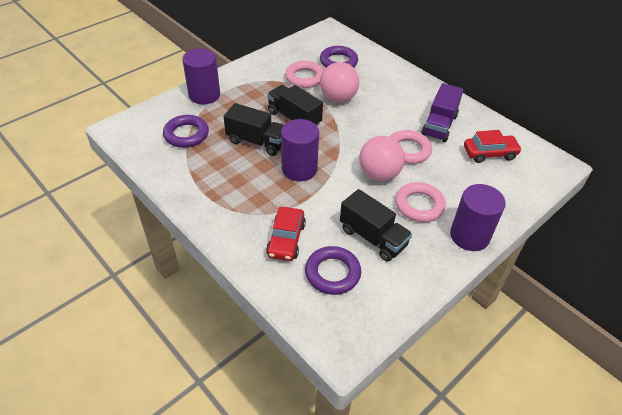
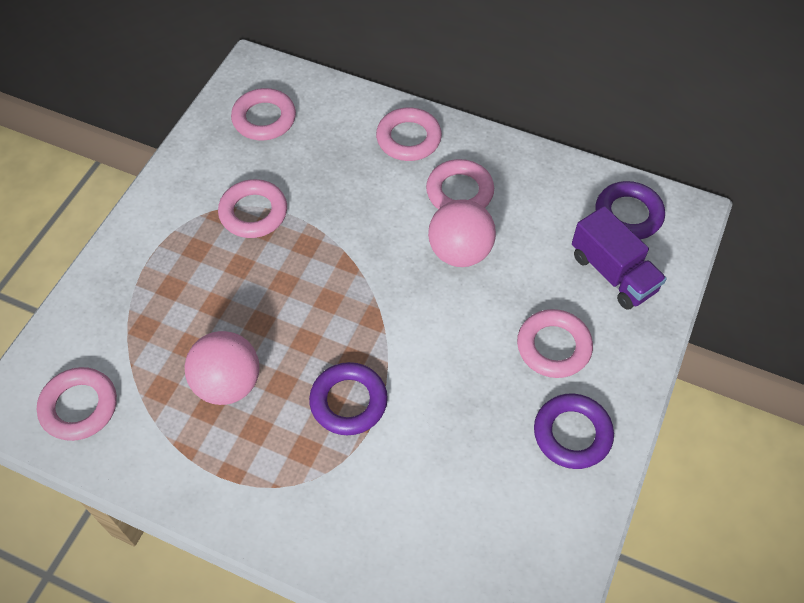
black truck: [223,103,284,156] [267,85,323,126] [340,189,412,262] = 3 -> none = 0
pink ring: [285,61,324,88] [390,130,432,164] [395,182,446,222] = 3 -> [37,367,117,441] [218,179,287,238] [231,88,296,141] [376,107,442,161] [426,159,494,209] [517,309,593,378] = 6
purple cylinder: [182,48,220,104] [281,119,319,181] [450,184,506,251] = 3 -> none = 0
red car: [266,207,306,261] [464,130,522,163] = 2 -> none = 0

